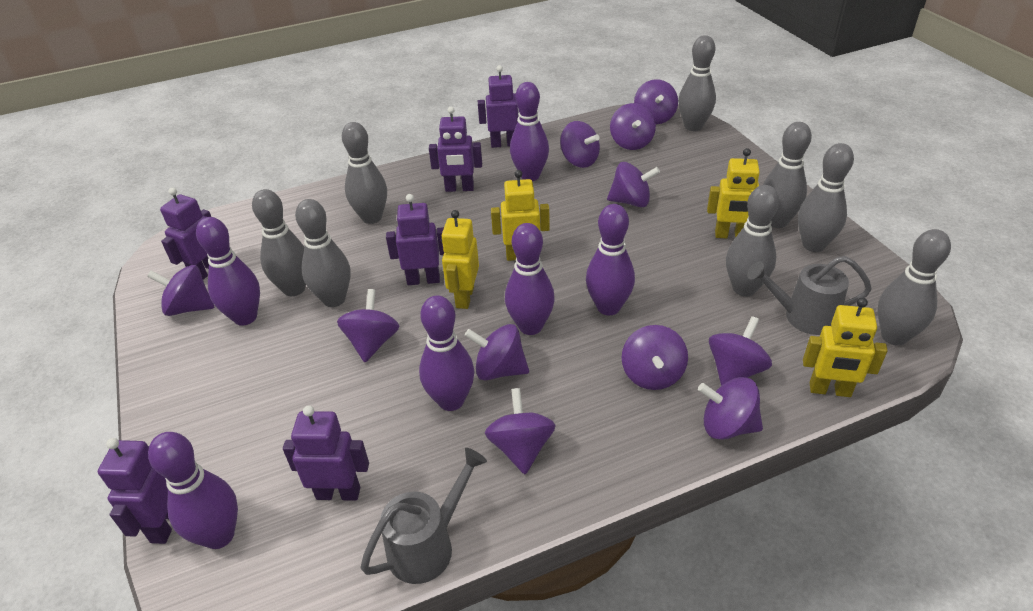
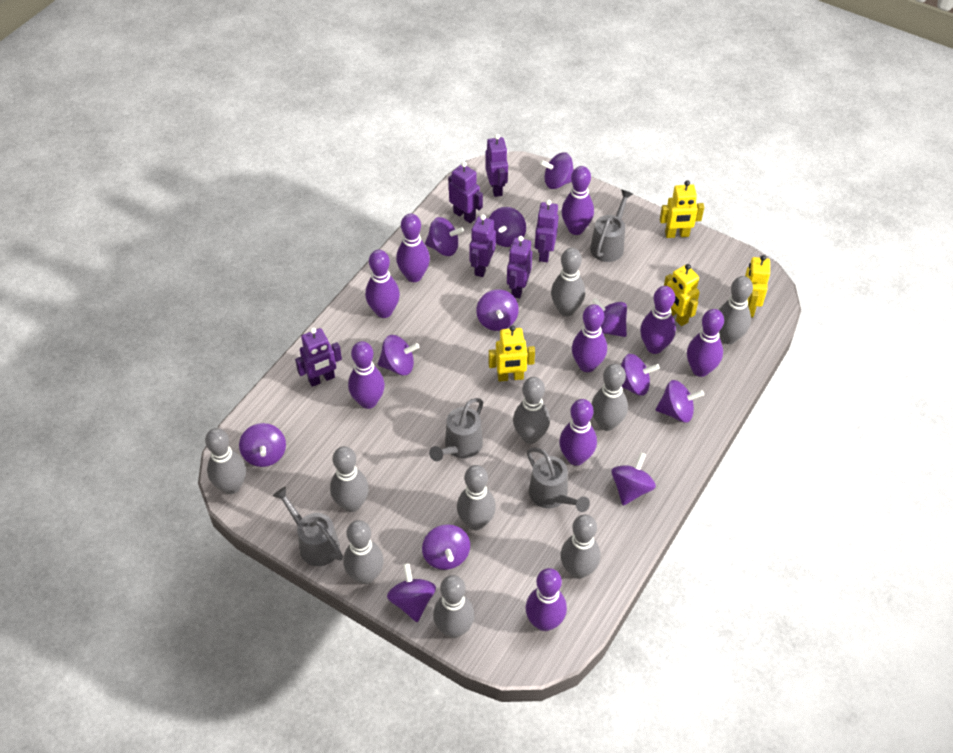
grey bowling pin: [252,189,306,296] [295,199,351,307] [342,122,387,224] [678,35,716,131] [726,185,779,297] [763,122,812,228] [798,143,854,252] [878,229,951,346] = 8 -> [205,428,246,494] [330,446,369,512] [343,520,384,584] [433,575,475,638] [457,465,496,530] [513,377,550,444] [551,248,585,316] [560,514,601,579] [591,364,628,431] [719,276,753,344] = 10
grey watering can: [361,448,487,584] [747,256,872,335] = 2 -> [273,487,343,566] [429,398,483,461] [527,448,590,512] [590,190,633,262] = 4
purple bowling pin: [148,432,238,549] [196,217,260,326] [419,296,474,411] [505,223,555,335] [510,82,549,181] [586,204,635,315] = 6 -> [348,341,385,409] [365,250,400,318] [396,214,430,282] [526,568,567,631] [559,399,597,466] [561,166,594,235] [572,304,607,372] [640,286,676,354] [687,309,724,377] = 9
purple spinning top: [147,265,214,316] [337,289,400,362] [465,324,529,380] [485,388,556,474] [560,121,600,168] [607,162,660,207] [610,103,656,150] [622,325,688,390] [634,79,678,124] [698,377,763,440] [709,316,772,386] = 11 -> [239,423,286,467] [378,335,419,375] [387,563,436,622] [422,524,470,570] [425,217,464,256] [476,289,519,331] [489,207,526,247] [540,152,574,189] [592,298,627,337] [611,453,656,505] [621,354,660,396] [656,380,704,423] = 12

